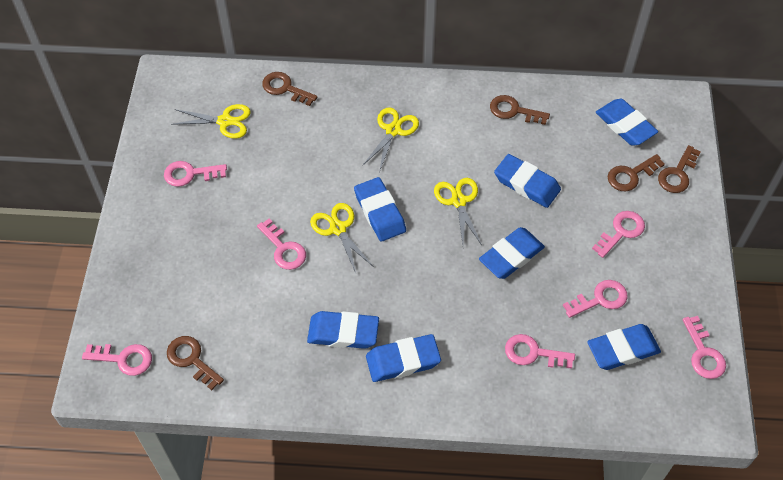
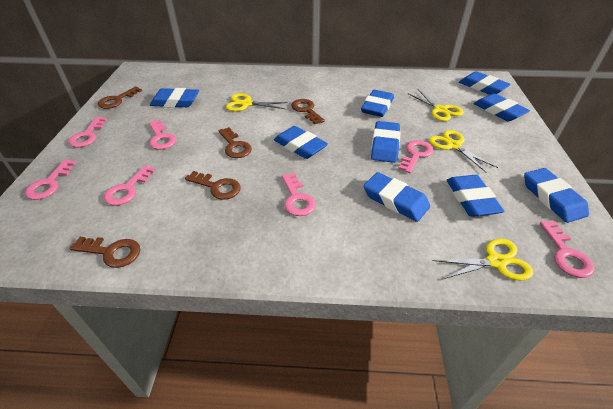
blue eraser: [307,311,379,349] [354,177,406,241] [366,334,441,382] [479,227,545,279] [494,154,561,208] [587,324,661,370] [596,99,658,146] = 7 -> [150,88,199,108] [274,126,328,159] [361,90,394,117] [363,172,430,222] [371,121,401,163] [447,175,504,217] [459,71,511,95] [474,93,530,121] [524,168,589,223] = 9

